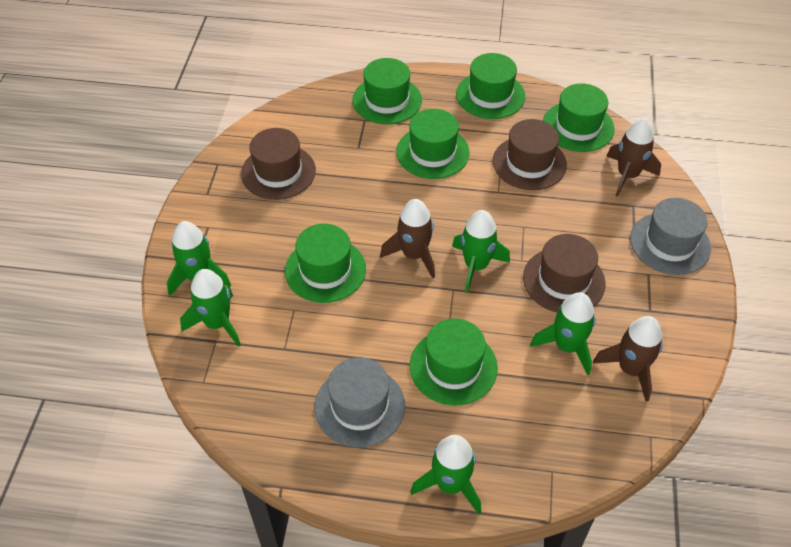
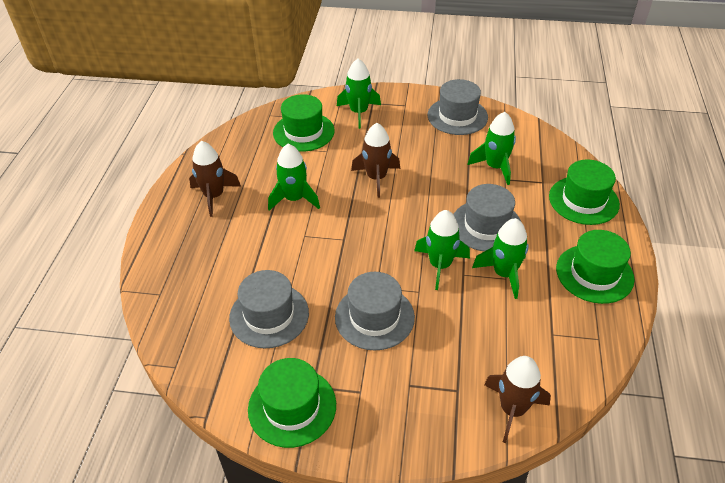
brown hat: [241,128,316,200] [493,119,567,190] [523,234,606,313] = 3 -> none = 0
green hat: [285,224,366,303] [352,58,422,124] [396,109,470,179] [410,319,498,405] [456,53,525,119] [543,84,615,152] = 6 -> [248,358,336,448] [273,94,334,152] [549,160,620,225] [556,230,635,304] = 4
grey hat: [315,357,405,447] [630,198,711,275] = 2 -> [229,270,309,348] [335,272,415,350] [428,79,488,135] [453,184,521,251] = 4

